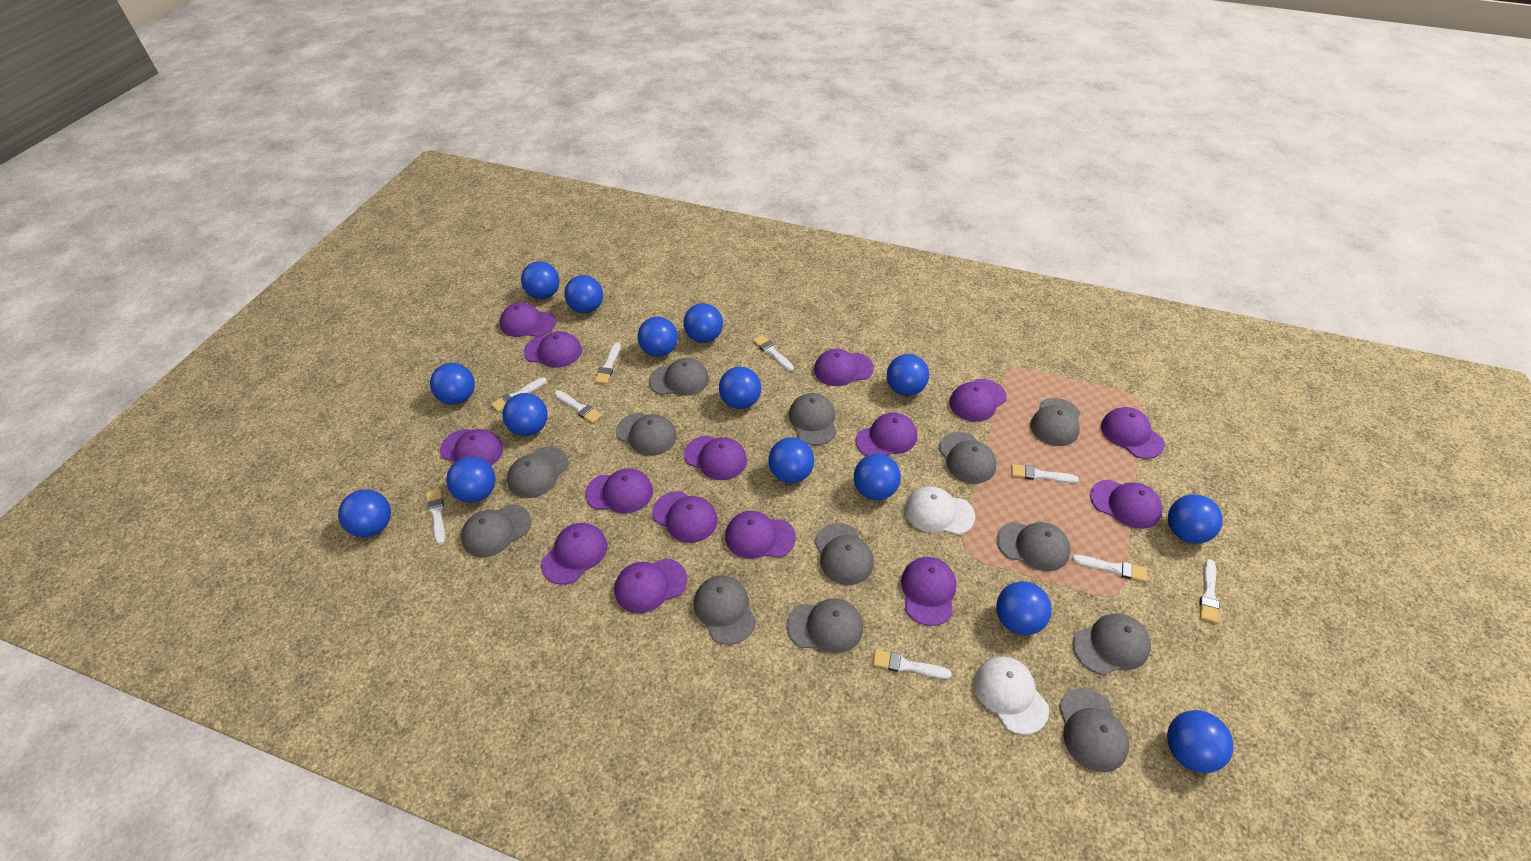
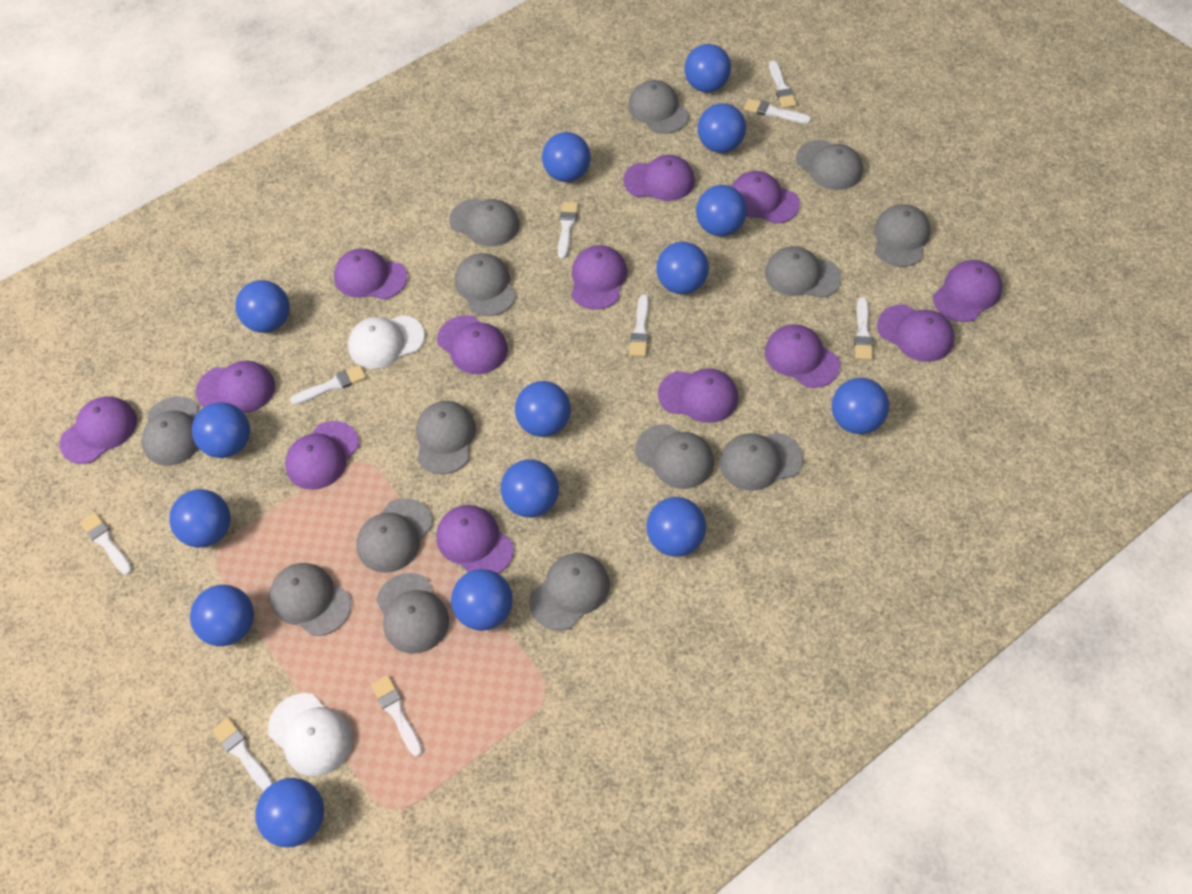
grey cap: [461,505,531,557] [507,447,569,498] [616,413,677,456] [648,358,709,396] [694,576,756,645] [786,598,863,653] [789,393,837,445] [814,523,874,585] [938,432,996,484] [997,522,1071,571] [1030,398,1080,446] [1059,688,1129,772] [1072,613,1151,675] = 13 -> [141,396,199,466] [269,563,351,636] [357,498,432,573] [376,573,449,654] [416,401,476,474] [449,198,520,246] [455,253,516,316] [529,553,610,631] [628,80,689,134] [635,424,714,489] [720,433,803,491] [765,246,842,298] [796,140,863,190] [874,204,931,267] = 14
purple cap: [440,429,503,466] [500,302,556,337] [524,331,582,367] [541,523,607,585] [585,468,653,513] [614,558,687,613] [652,491,717,543] [684,435,747,480] [725,511,796,559] [814,349,874,386] [855,412,917,456] [901,557,956,626] [949,379,1007,422] [1090,479,1162,529] [1101,407,1165,459] = 15 -> [59,396,137,464] [196,360,275,413] [285,421,359,490] [334,249,407,300] [436,505,514,574] [437,315,508,374] [571,245,627,310] [623,155,695,201] [658,368,738,423] [731,171,800,224] [765,324,840,388] [877,305,955,362] [933,260,1003,322] = 13

